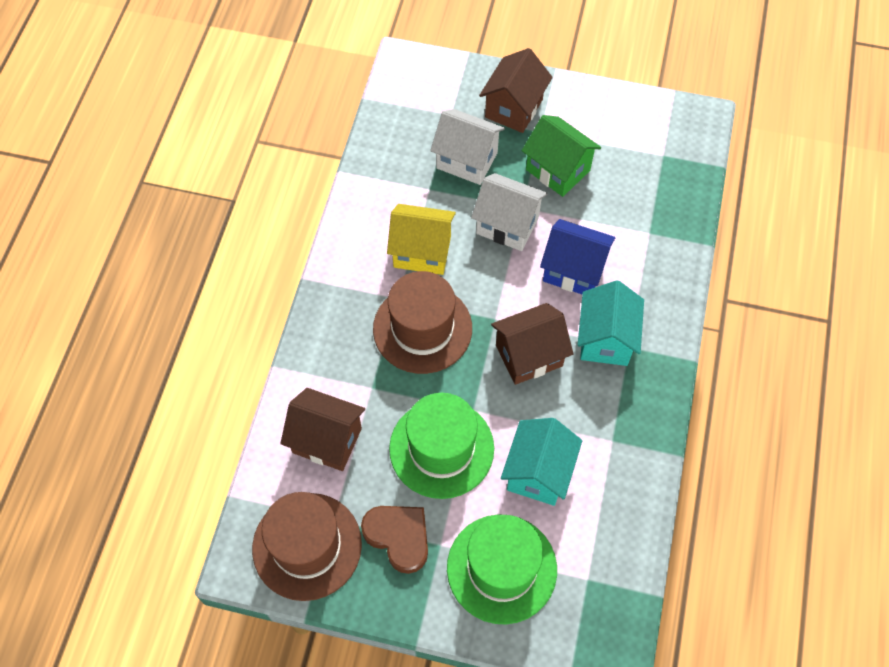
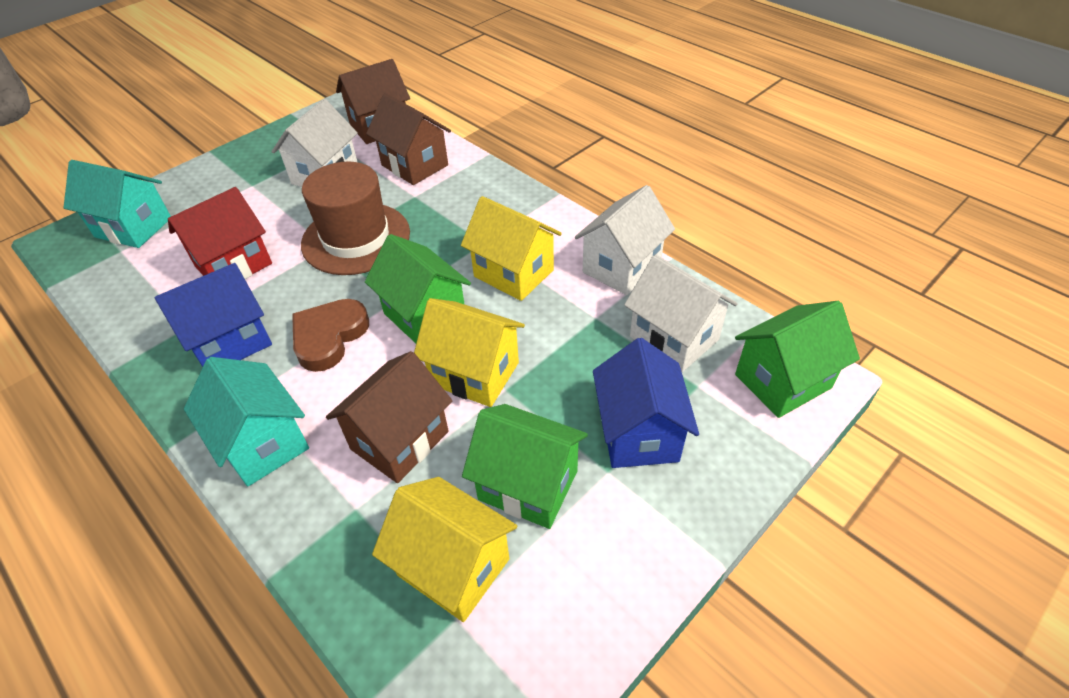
blue house: [540,219,615,294] = 1 -> [155,263,272,367] [593,338,699,468] = 2
brown hat: [252,492,362,601] [373,271,472,374] = 2 -> [301,161,410,275] = 1
green hat: [389,393,494,499] [447,515,557,625] = 2 -> none = 0
green house: [522,115,601,197] = 1 -> [365,234,471,343] [462,404,588,529] [735,301,860,418] = 3
red house: none = 0 -> [168,187,272,279] = 1
white house: [430,109,505,185] [471,173,548,251] = 2 -> [272,99,358,187] [575,185,675,295] [624,254,738,372] = 3
yellow house: [387,204,456,275] = 1 -> [372,477,517,622] [414,298,525,407] [461,196,562,301] = 3

